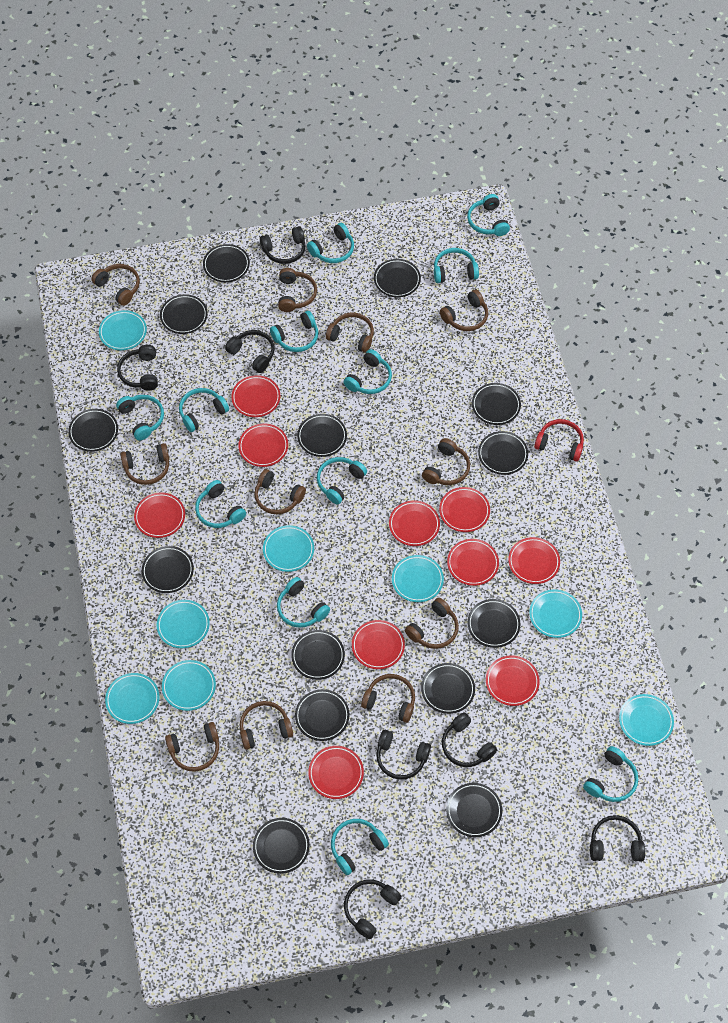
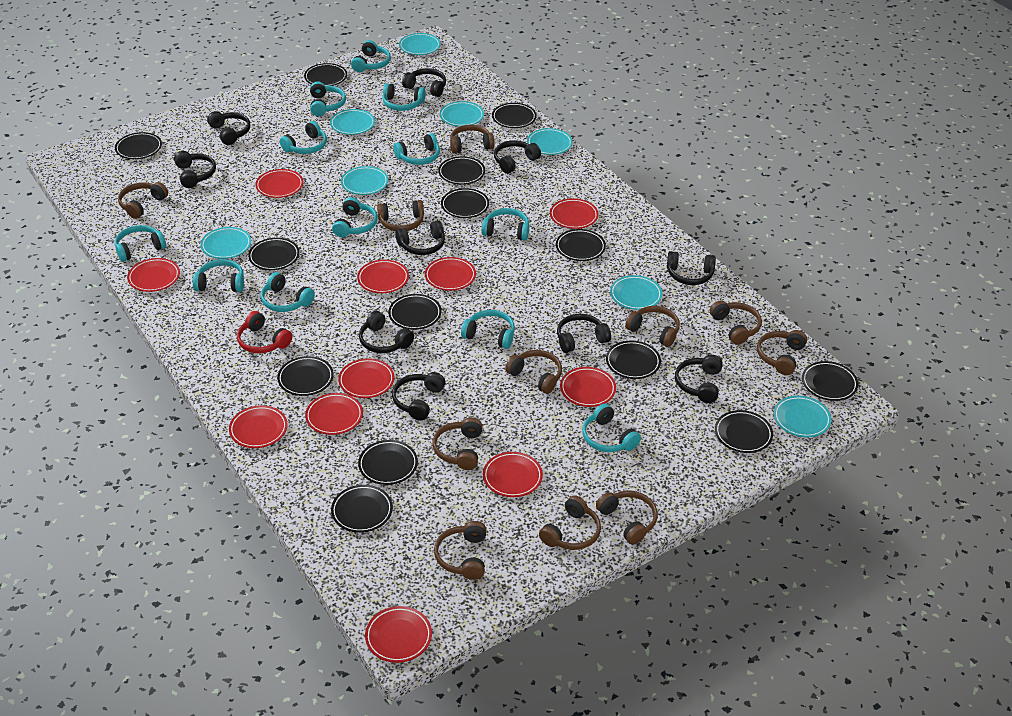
black headphones: [117,345,158,391] [225,330,275,373] [260,226,305,264] [344,880,402,939] [376,730,431,780] [442,712,497,767] [590,815,645,862] = 7 -> [174,151,216,188] [207,111,250,145] [359,311,414,353] [392,372,446,421] [395,220,445,255] [402,68,446,97] [494,140,541,174] [557,314,611,353] [667,251,716,285] [675,355,722,403] = 10
red plate: [134,492,185,538] [231,375,280,417] [238,424,288,467] [308,746,364,799] [352,620,405,669] [389,501,440,546] [439,487,490,532] [447,539,499,586] [486,655,540,706] [508,537,560,584] = 10 -> [127,258,180,292] [229,405,288,448] [255,169,303,198] [305,393,363,435] [338,358,394,398] [357,259,409,293] [365,606,432,663] [425,257,476,291] [483,452,543,497] [550,198,599,229] [560,367,616,407] = 11

